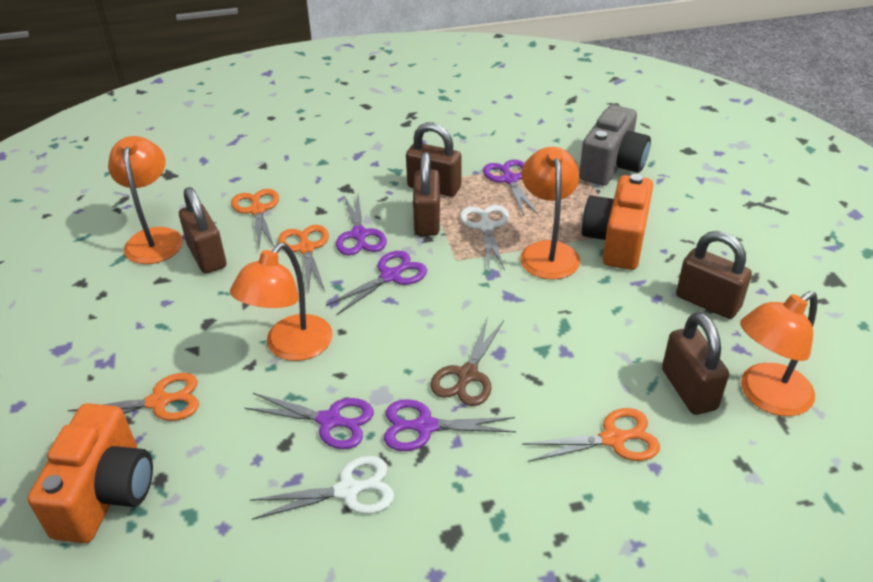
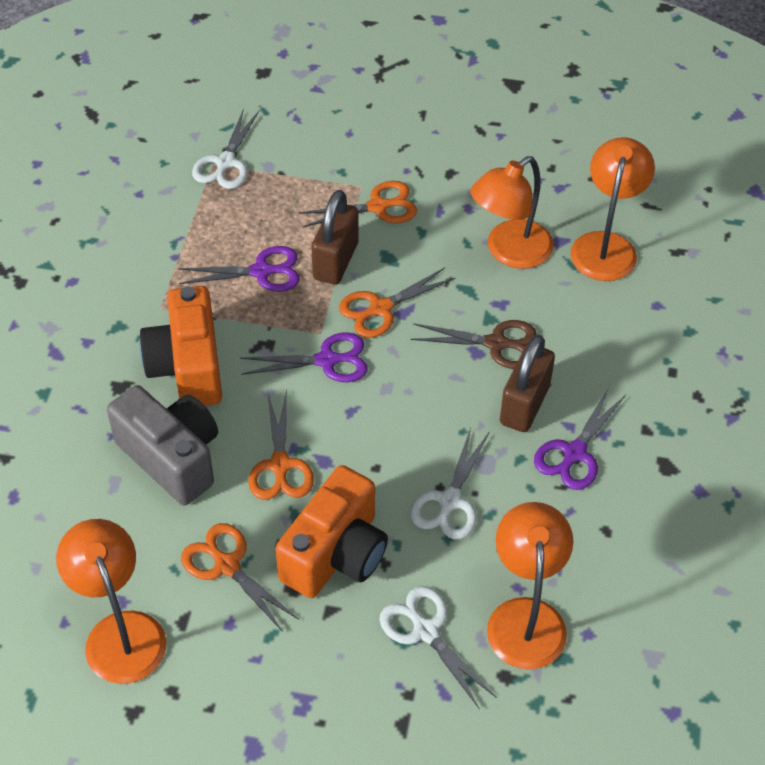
brown padlock: [179,187,226,274] [406,123,462,197] [413,152,440,236] [662,312,729,415] [676,231,752,319] = 5 -> [311,190,359,285] [500,335,555,432] = 2
purple scissors: [245,393,374,449] [326,251,427,315] [336,195,387,255] [384,399,516,451] [483,160,538,216] = 5 -> [178,246,300,292] [240,333,368,382] [534,387,626,490] = 3
white scissors: [250,456,394,520] [460,205,509,271] = 2 -> [192,108,259,189] [380,586,497,710] [411,428,490,540] = 3

